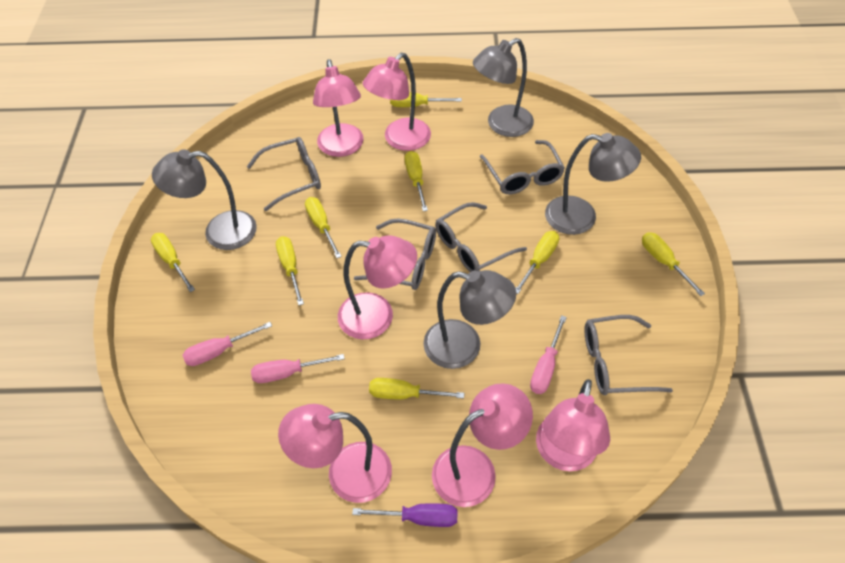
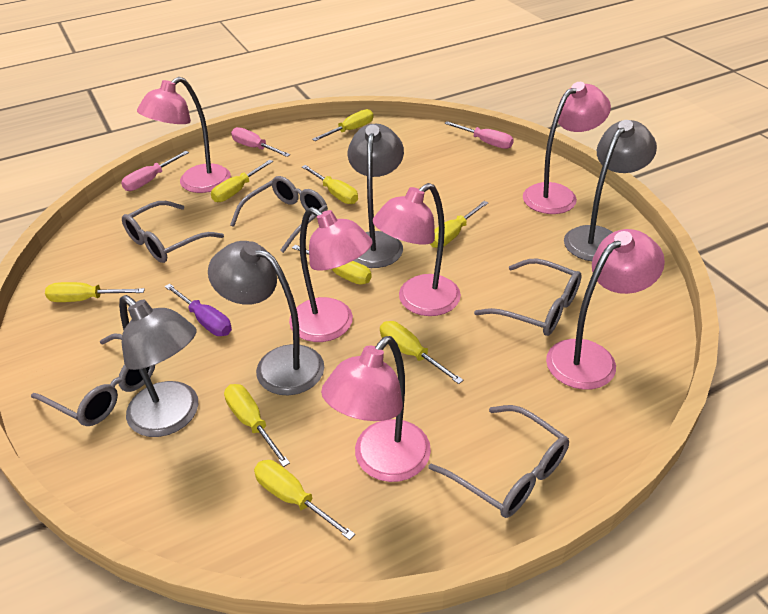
yellow screwdriver: [151,233,195,292] [276,236,304,305] [305,197,342,258] [369,378,464,399] [390,92,462,107] [405,151,428,211] [516,231,559,294] [642,232,705,296] = 8 -> [45,282,145,302] [211,160,273,202] [224,384,290,467] [254,460,355,540] [292,245,372,285] [302,165,358,204] [312,109,373,141] [380,321,463,384] [430,201,488,248] = 9

